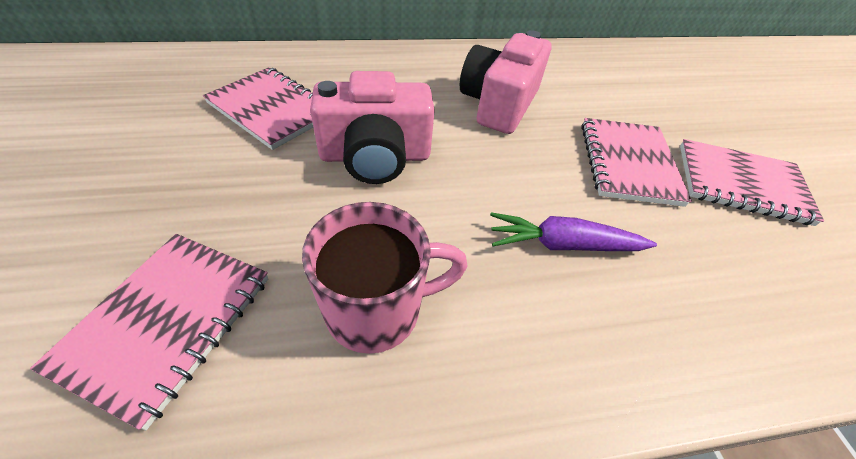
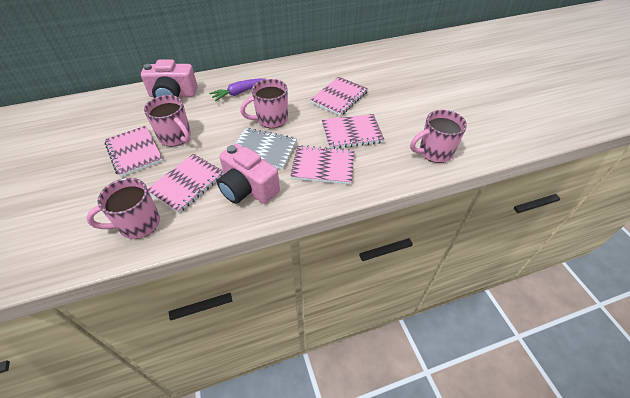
grey notebook: none = 0 -> [236,128,297,169] = 1
pink mug: [302,202,467,354] = 1 -> [86,178,160,239] [144,95,191,147] [240,79,288,128] [410,110,467,163] = 4
pink notebook: [30,234,268,431] [203,67,313,150] [581,118,692,207] [680,139,824,226] = 4 -> [104,126,163,177] [147,154,224,213] [290,145,354,185] [310,77,368,116] [322,114,385,149] = 5

